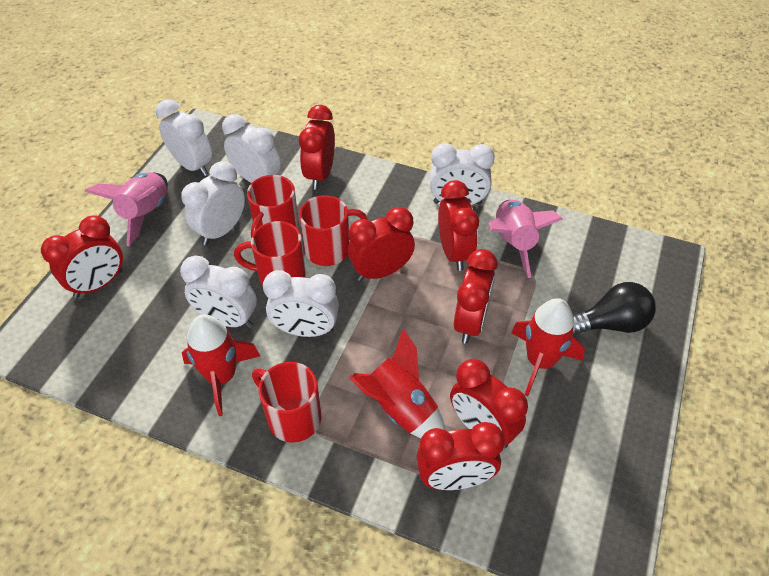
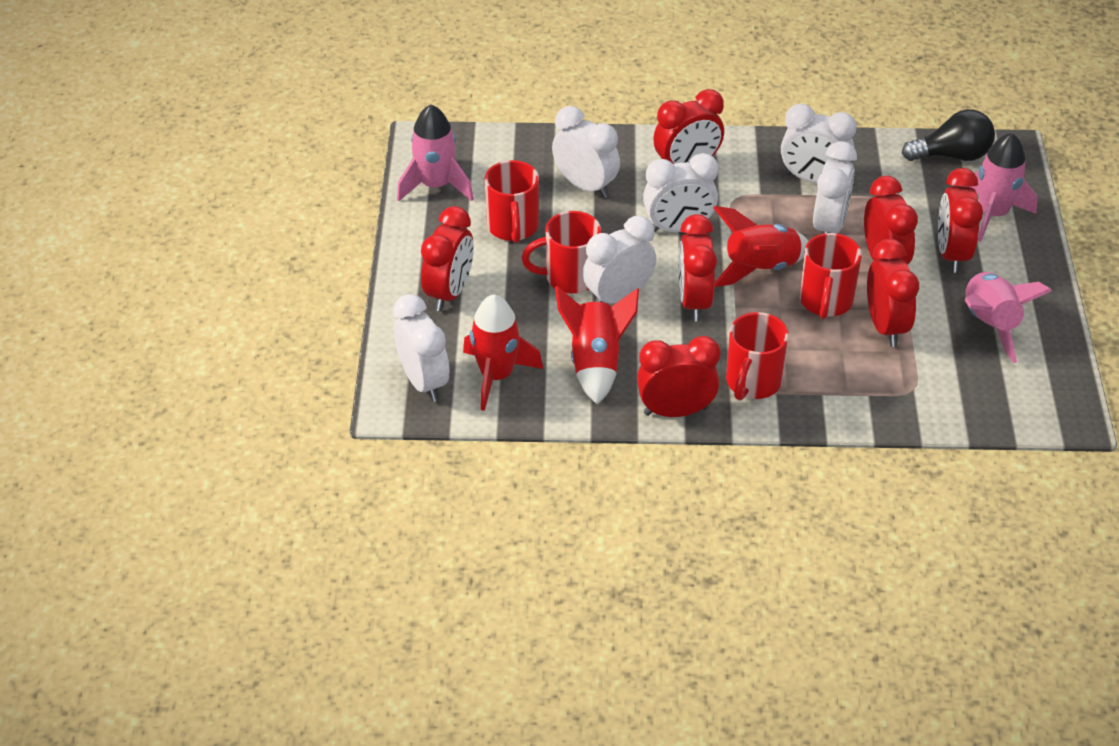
pink rocket: [85,172,168,246] [489,200,563,278] = 2 -> [397,104,474,202] [964,133,1038,242] [965,272,1052,363] = 3

